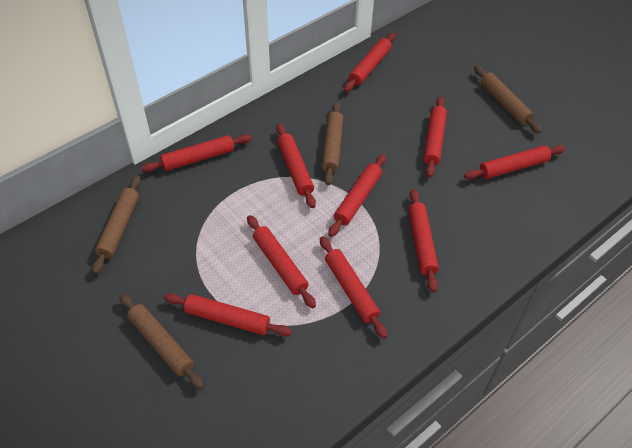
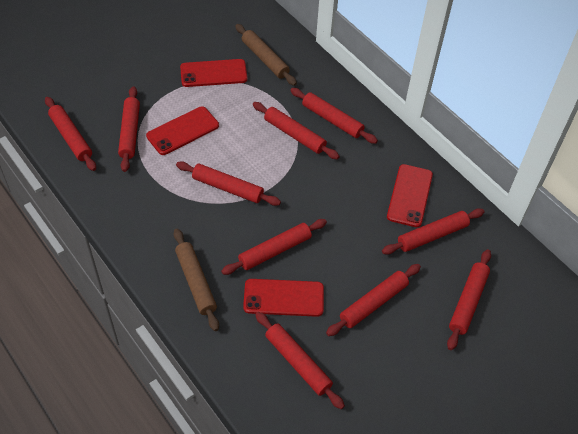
brown rolling pin: [92,175,141,274] [119,293,204,389] [322,102,343,185] [474,66,542,134] = 4 -> [174,229,219,331] [235,24,297,86] = 2
red phone: none = 0 -> [146,106,219,155] [180,59,247,87] [243,279,324,317] [387,164,433,227] = 4

